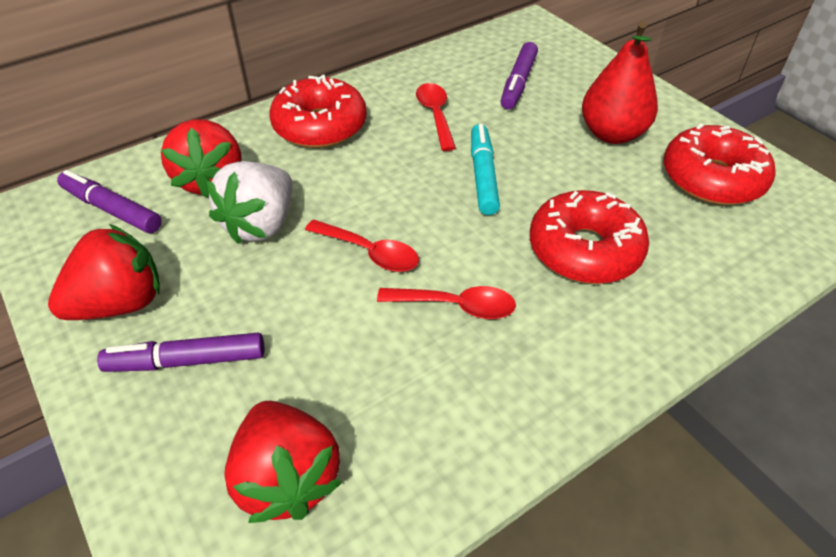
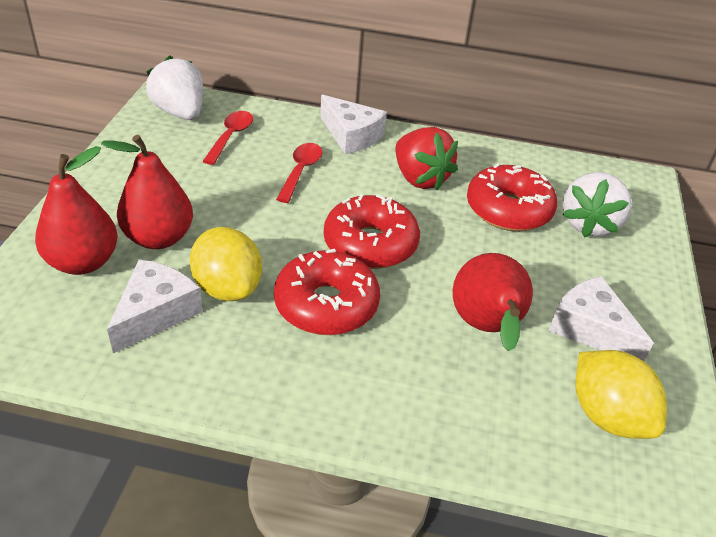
purple marker: [57,170,162,233] [97,333,264,372] [501,42,538,109] = 3 -> none = 0
red pear: [582,21,658,144] = 1 -> [35,146,118,275] [101,135,193,249] [453,253,533,351] = 3
red spoon: [305,219,419,272] [377,286,516,319] [416,83,456,151] = 3 -> [203,111,253,165] [276,143,322,203] = 2
red strawberry: [48,224,160,320] [161,119,242,199] [224,401,342,523] = 3 -> [395,127,458,190] = 1
turquoise marker: [471,124,500,215] = 1 -> none = 0
white cheese: none = 0 -> [107,259,203,353] [320,95,387,154] [549,276,654,361] = 3
white strawberry: [206,161,293,244] = 1 -> [146,56,203,120] [562,172,632,238] = 2
yellow lemon: none = 0 -> [190,227,262,301] [575,350,667,439] = 2

